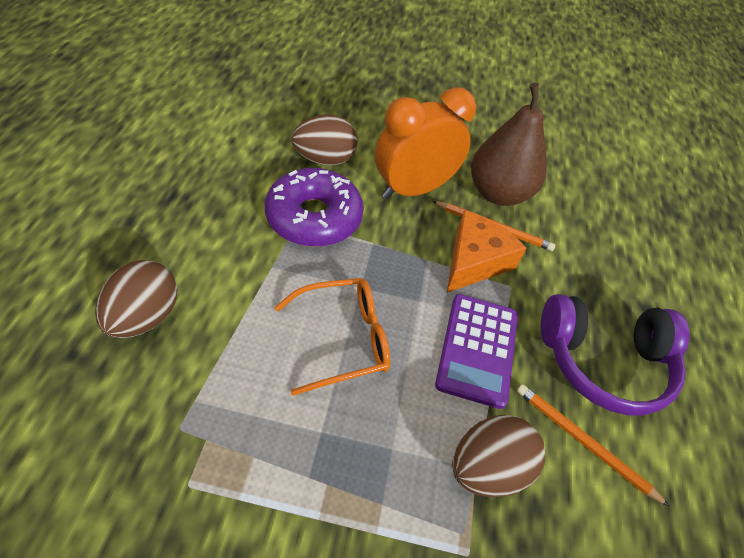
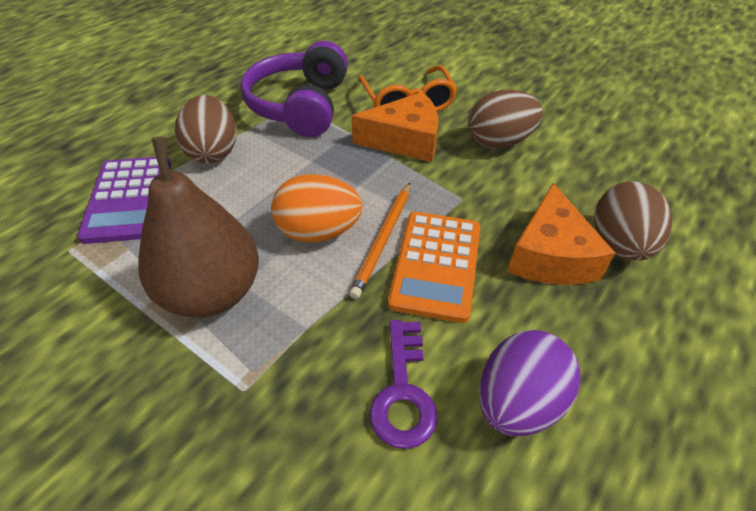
orange calculator: none = 0 -> [388,212,480,323] = 1
orange cheese: [447,210,527,293] = 1 -> [352,92,438,162] [507,183,615,285] = 2
orange clock: [375,87,476,199] = 1 -> none = 0
orange egg: none = 0 -> [271,174,363,243] = 1
orange pencil: [432,201,555,251] [517,384,670,507] = 2 -> [349,183,410,299] = 1
purple donut: [265,168,364,247] = 1 -> none = 0
purple egg: none = 0 -> [480,330,581,436] = 1
purple key: none = 0 -> [370,320,438,449] = 1

